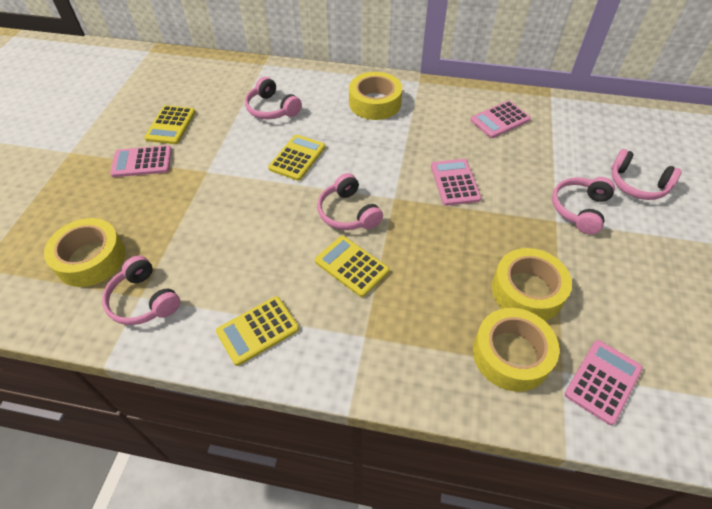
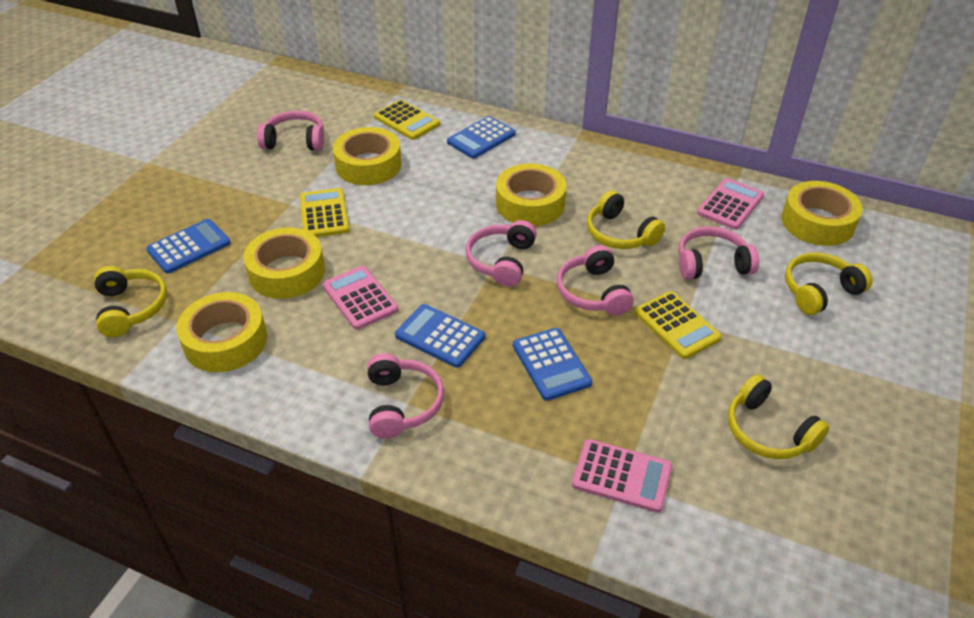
blue calculator: none = 0 -> [146,219,231,274] [395,304,485,368] [447,116,516,159] [513,328,592,401] = 4
pink calculator: [110,145,172,177] [431,159,482,206] [470,100,531,138] [565,340,643,425] = 4 -> [322,266,398,330] [572,439,672,513] [697,178,764,230] = 3
yellow calculator: [144,105,195,144] [216,296,299,366] [268,134,325,181] [315,236,389,297] = 4 -> [300,188,350,237] [374,99,440,140] [635,291,722,359] = 3
yellow headphones: none = 0 -> [94,266,167,337] [587,190,665,249] [728,374,829,459] [785,252,873,315] = 4
yellow tape: [44,218,125,287] [349,72,402,120] [473,308,559,392] [492,248,572,321] = 4 -> [176,292,267,372] [243,227,325,299] [333,127,402,185] [496,163,567,226] [781,181,863,246] = 5

